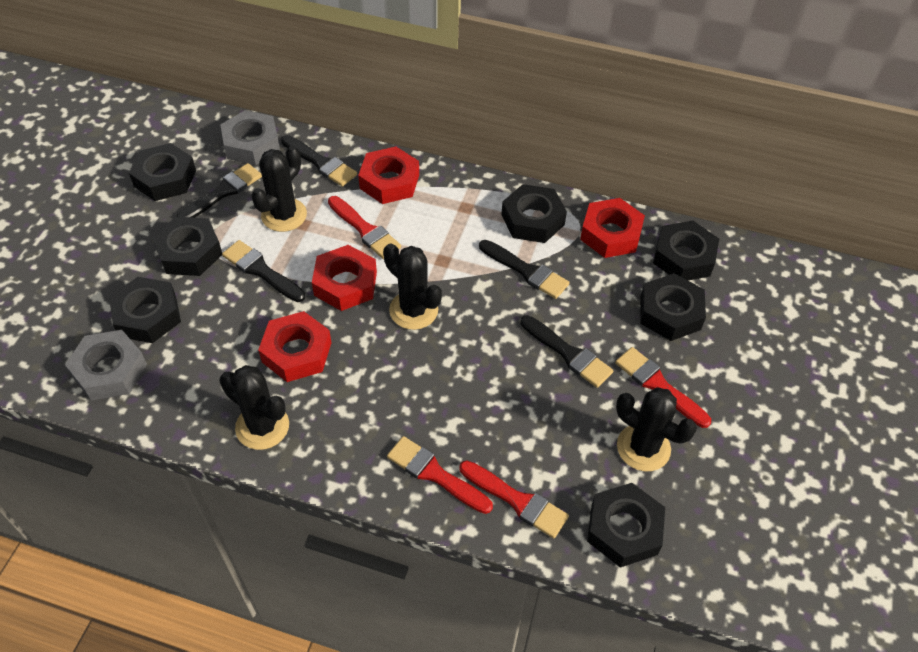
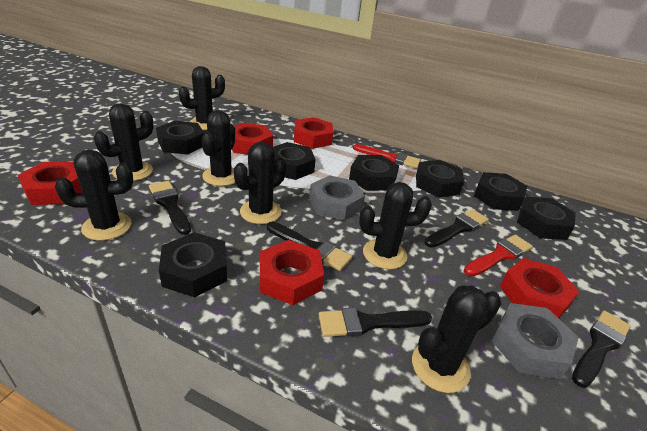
black cactus: [220,365,289,450] [251,146,307,232] [383,243,442,330] [616,387,697,471] = 4 -> [55,150,133,241] [94,103,154,181] [179,66,225,130] [201,110,235,186] [234,142,286,224] [359,182,432,269] [412,285,501,393] = 7
red brush: [328,196,401,259] [387,436,493,514] [459,460,569,538] [615,347,711,428] = 4 -> [353,144,421,169] [464,235,533,276] = 2
red nut: [258,311,332,382] [312,245,377,311] [358,146,419,204] [580,198,645,258] = 4 -> [18,161,82,205] [232,123,273,155] [260,240,324,305] [294,117,333,149] [500,258,579,318] = 5

